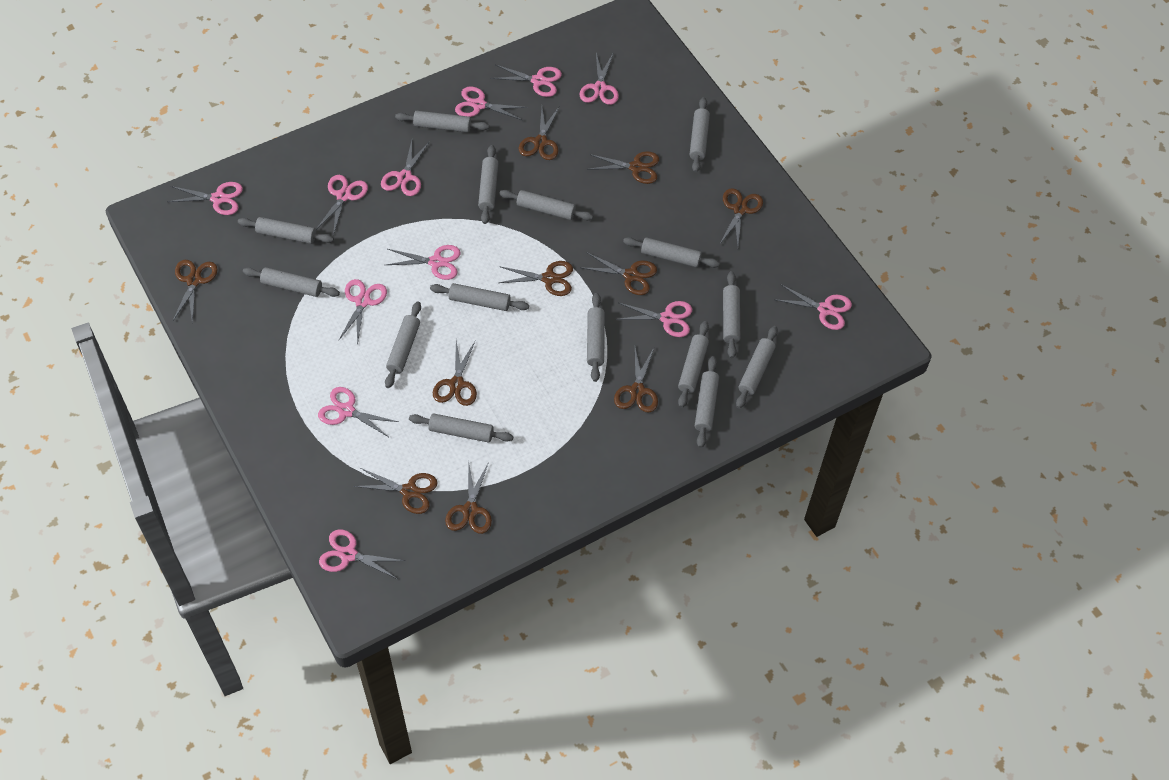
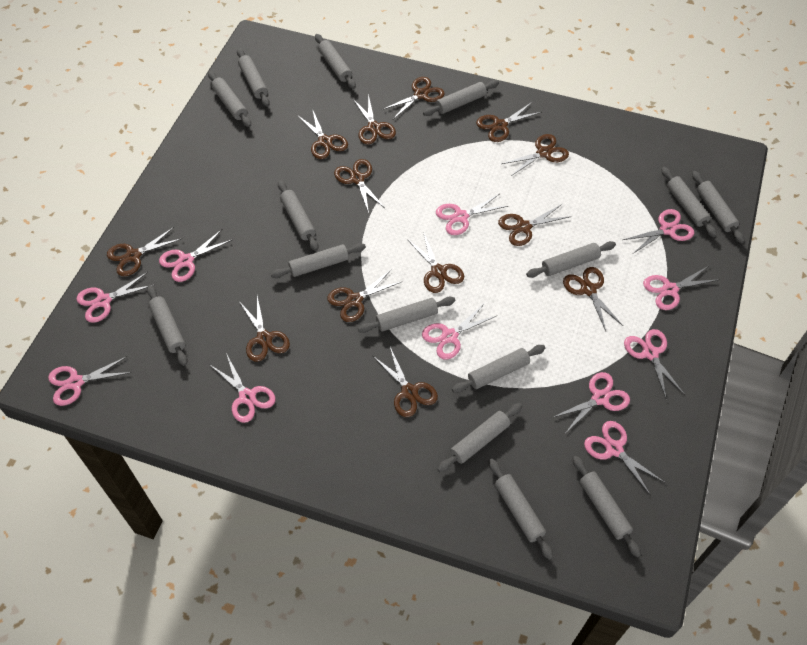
brown scissors: [173,260,218,322] [353,468,437,514] [433,340,477,406] [445,460,492,534] [499,261,573,296] [519,107,559,160] [583,253,657,295] [587,151,659,184] [614,348,658,413] [720,188,763,246] = 10 -> [107,227,181,276] [239,296,290,362] [297,109,348,159] [327,269,403,322] [334,159,386,213] [352,94,396,144] [373,347,438,417] [382,77,445,119] [407,232,464,293] [476,102,542,142] [498,204,571,246] [501,134,569,176] [563,267,623,331] = 13
pink scissors: [168,182,243,215] [316,175,368,235] [318,387,398,438] [319,529,405,579] [338,279,387,345] [381,140,429,196] [386,245,461,280] [455,87,527,120] [491,65,562,97] [580,53,619,105] [615,301,692,337] [776,284,852,330] = 12 -> [48,356,131,406] [76,272,154,323] [159,229,232,282] [209,353,276,423] [422,303,496,359] [436,194,508,235] [551,372,630,433] [584,421,664,496] [623,209,694,254] [624,329,685,401] [643,266,720,310] = 11

